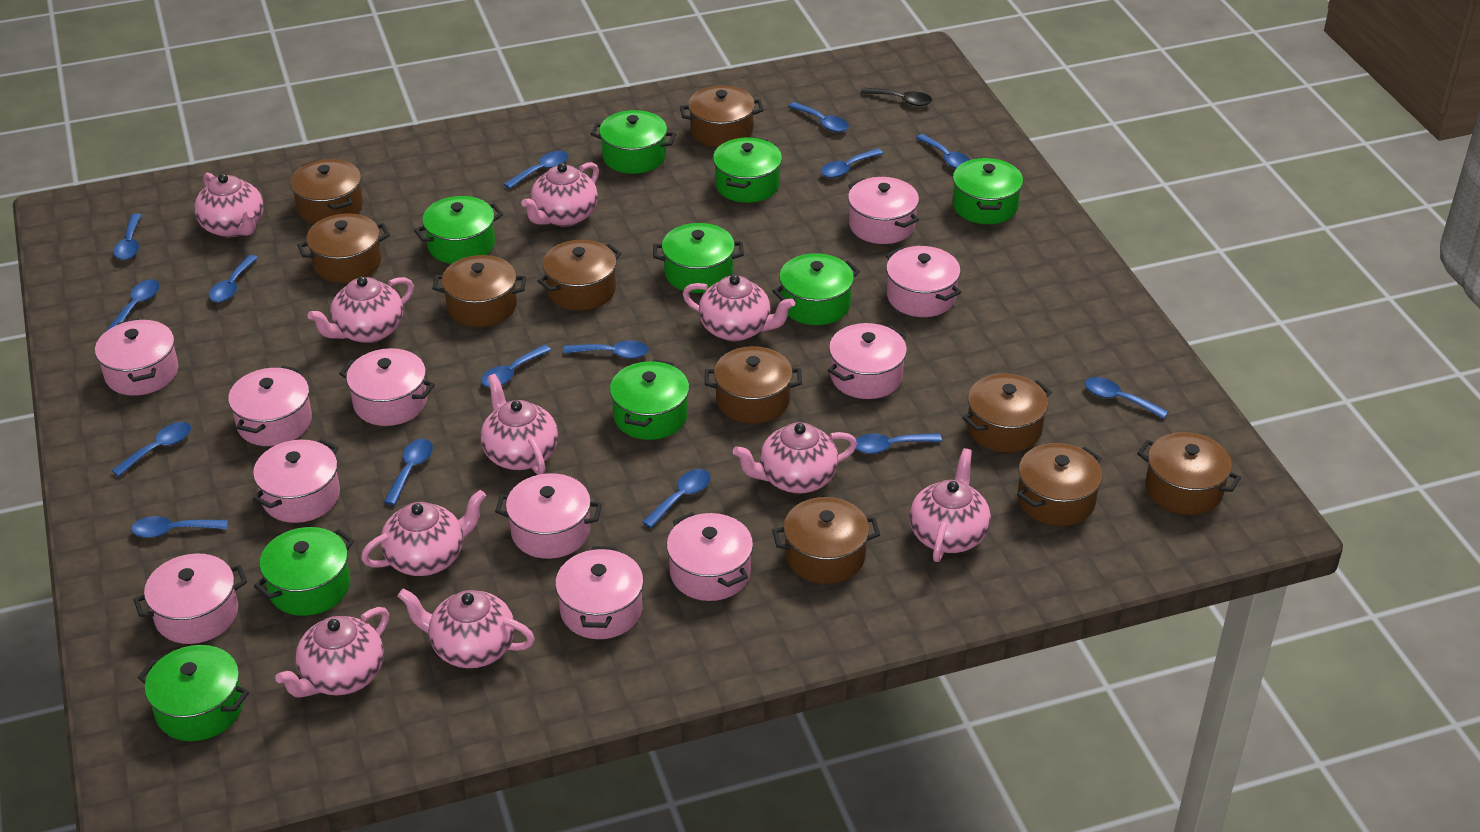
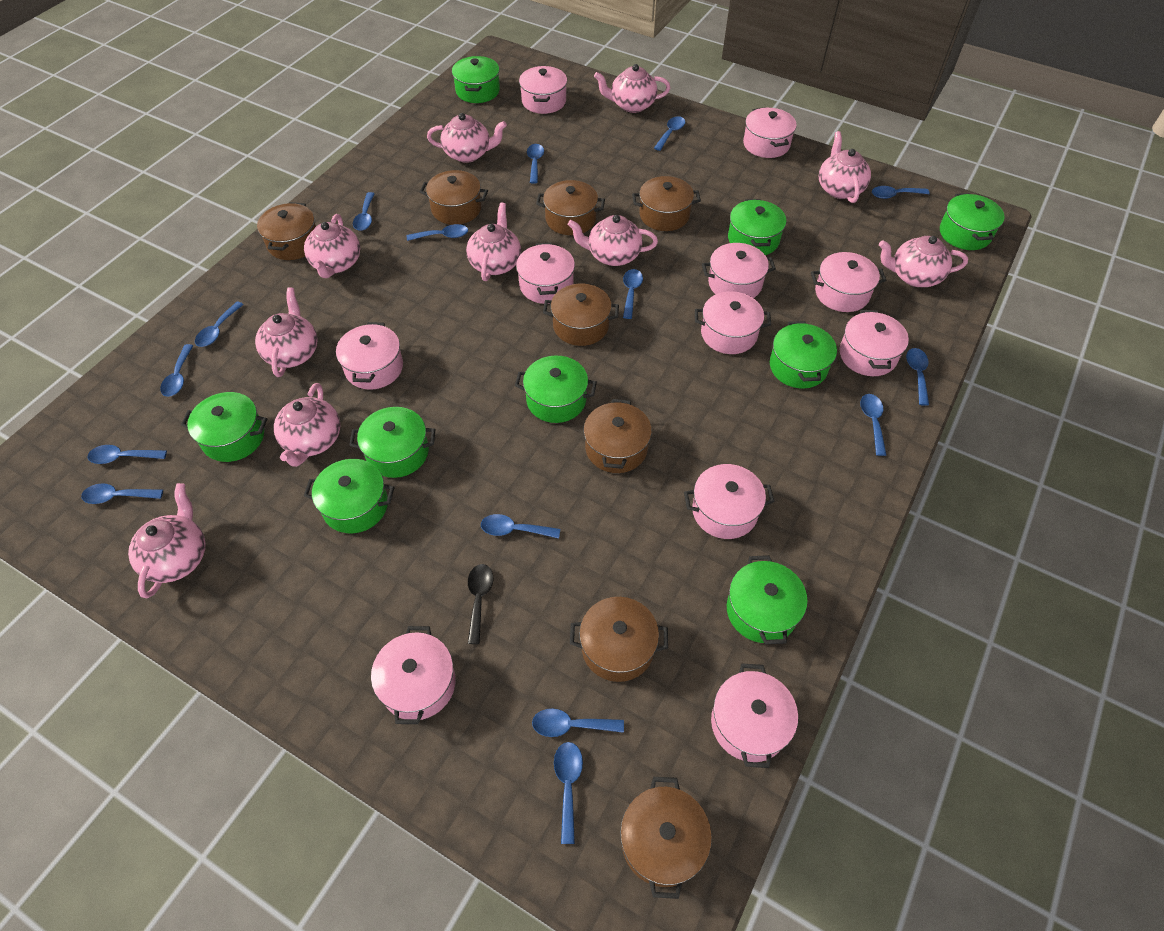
brown pot: [290,159,363,224] [297,213,390,283] [432,255,526,327] [537,240,622,311] [680,85,764,147] [705,346,802,424] [772,497,880,584] [962,374,1052,453] [1017,443,1102,526] [1137,432,1241,515] = 10 -> [257,202,316,260] [420,170,488,225] [536,180,605,235] [543,284,619,346] [570,597,668,682] [584,399,652,473] [620,777,712,899] [632,176,701,231] = 8

